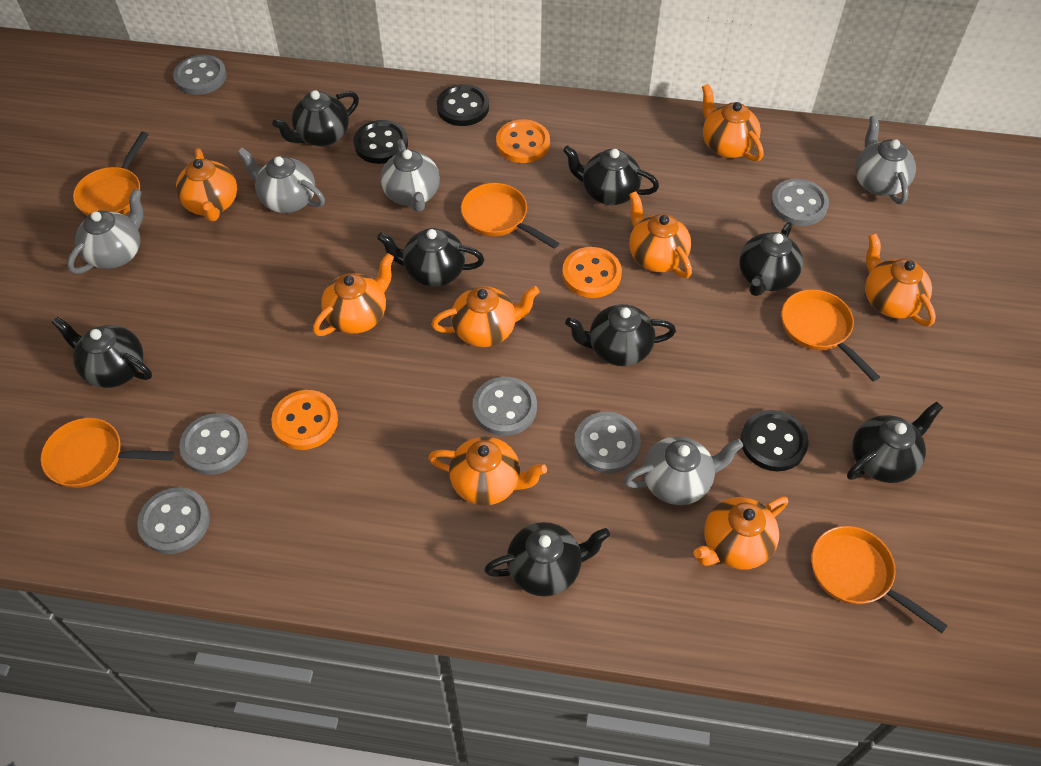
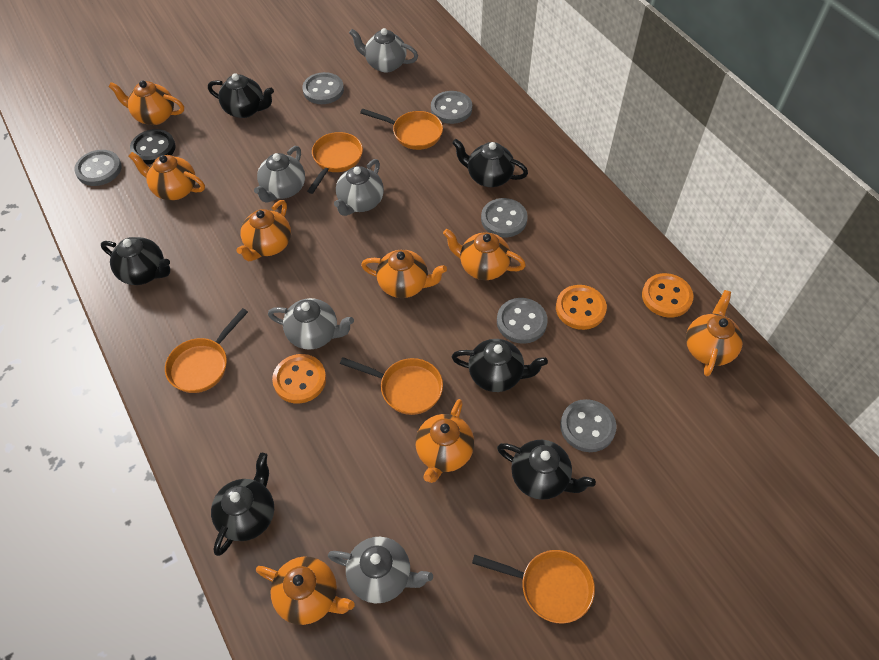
black button: [353,120,408,164] [437,84,489,126] [741,410,808,471] = 3 -> [130,129,176,164] = 1
black teapot: [51,317,152,388] [272,90,359,146] [377,228,484,287] [484,522,610,597] [563,145,659,205] [565,304,676,366] [739,222,803,296] [847,401,943,483] = 8 -> [101,237,170,285] [208,73,274,118] [211,453,274,556] [452,139,528,187] [452,339,548,392] [497,440,596,500] = 6

